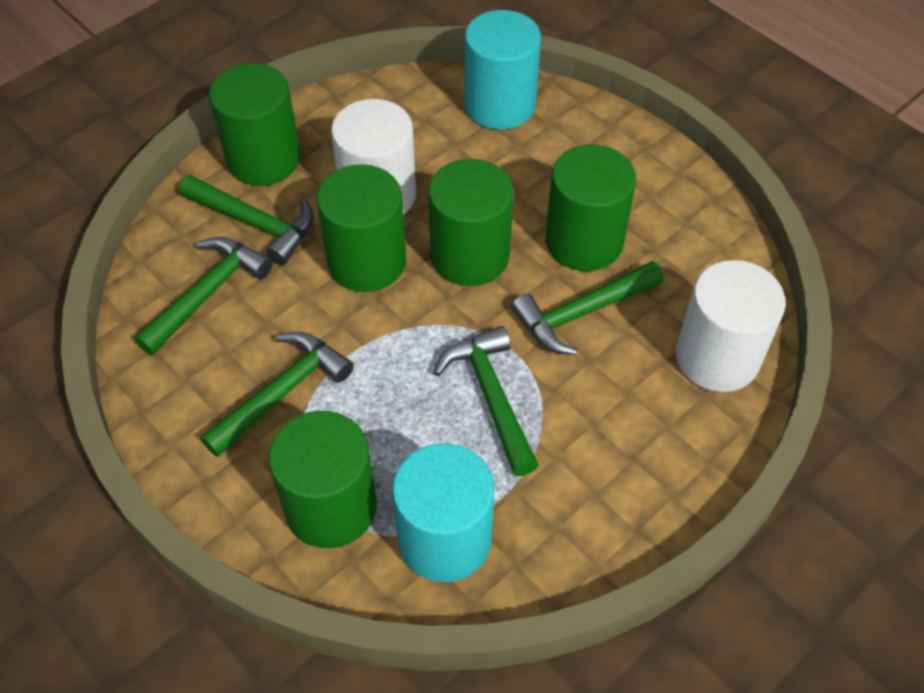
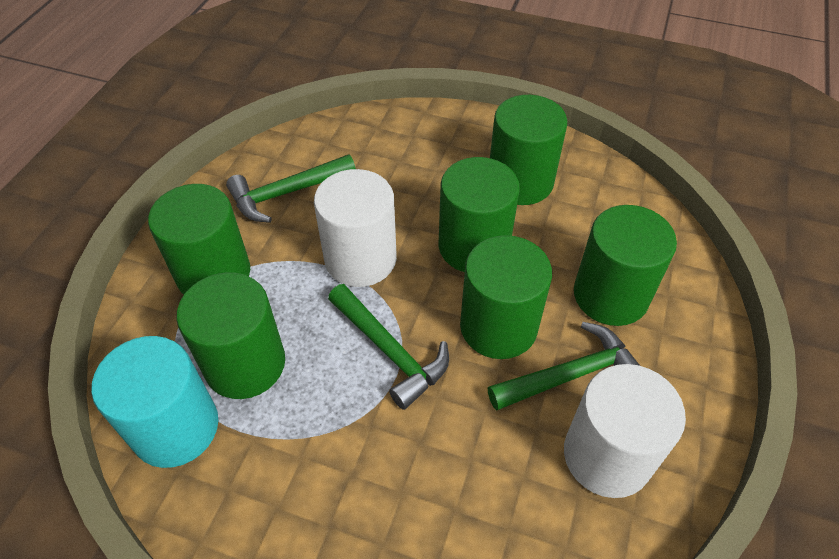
green cylinder: [209,63,300,186] [268,411,377,548] [317,164,407,292] [428,159,513,286] [545,144,636,271] = 5 -> [148,184,250,295] [176,272,285,399] [439,157,520,272] [460,235,552,359] [490,95,567,205] [574,205,677,326] = 6
green hammer: [134,237,273,355] [179,175,314,265] [200,332,354,457] [434,326,538,476] [511,261,664,355] = 5 -> [226,154,356,223] [328,284,449,410] [488,322,640,411] = 3
turquoise cylinder: [392,443,494,582] [465,10,541,129] = 2 -> [91,336,218,468] = 1

